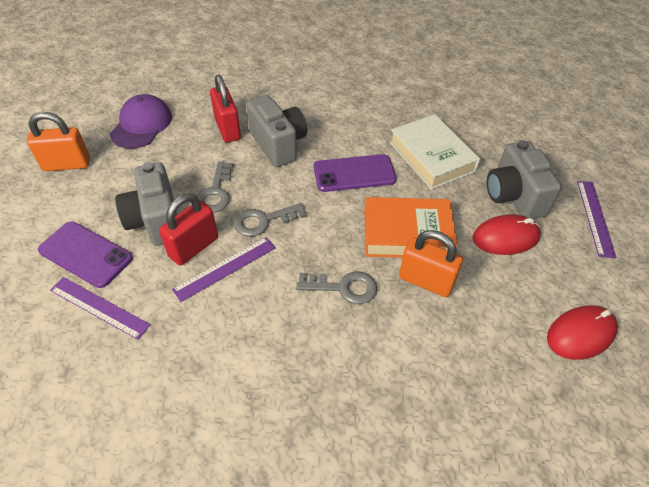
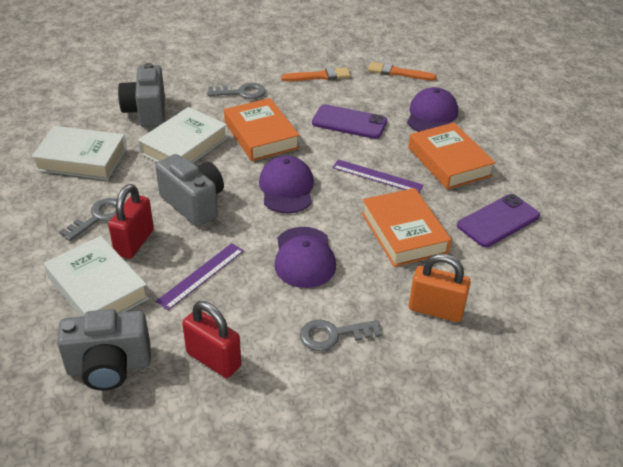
orange book: [364,197,458,258] = 1 -> [224,98,300,161] [362,188,451,267] [408,123,496,190] = 3
orange brush: none = 0 -> [281,67,351,81] [368,62,436,81] = 2
orange padlock: [27,112,90,171] [399,230,463,297] = 2 -> [409,254,471,322] = 1
purple cap: [110,94,172,149] = 1 -> [259,156,314,214] [274,227,336,288] [407,87,458,132] = 3
purple ruler: [50,277,151,340] [172,237,276,302] [577,181,617,258] = 3 -> [156,243,244,310] [332,159,423,192] = 2
red mouse: [473,214,541,255] [547,305,618,360] = 2 -> none = 0
white book: [389,114,480,190] = 1 -> [32,126,127,180] [44,236,149,317] [138,107,228,163] = 3

